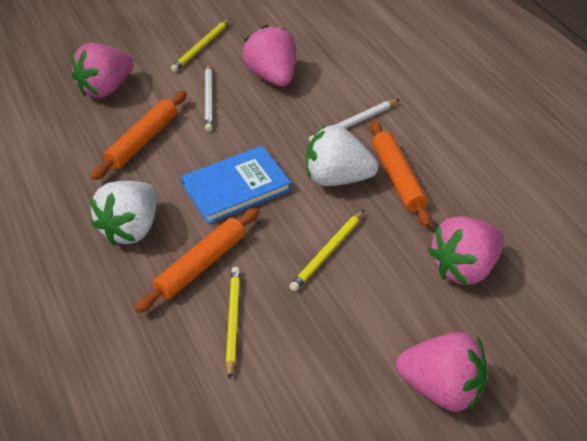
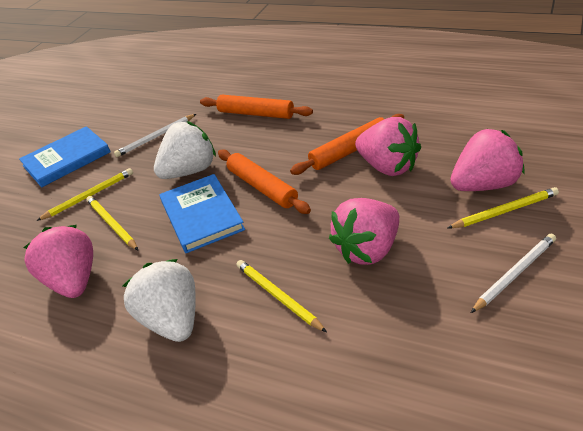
blue book: [181,146,292,224] = 1 -> [19,126,111,187] [160,174,245,253] = 2
yellow pencil: [171,19,230,72] [226,267,240,380] [289,210,364,291] = 3 -> [36,168,133,221] [86,196,138,250] [236,260,327,332] [448,187,559,228] = 4

